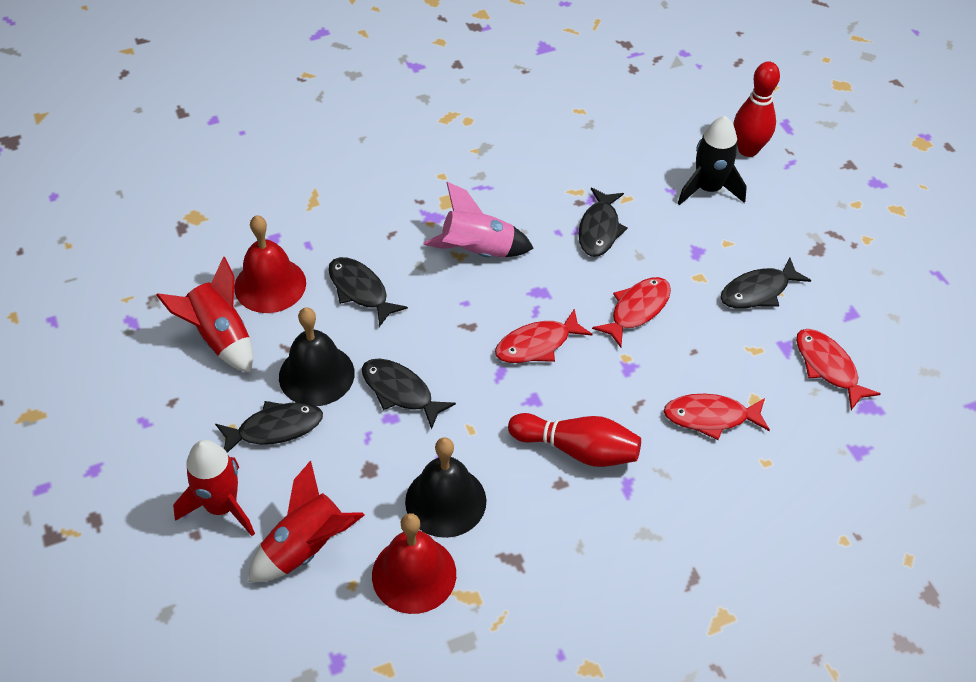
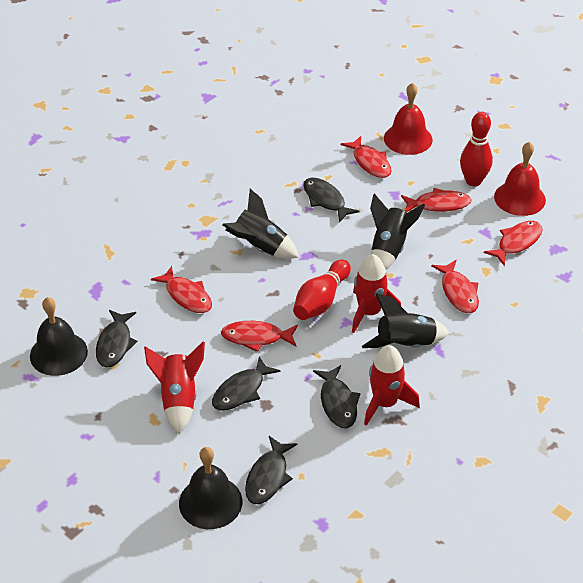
black rocket: [678,116,747,205] = 1 -> [222,189,299,259] [362,293,449,348] [370,194,425,270] = 3
pink rocket: [423,182,534,257] = 1 -> none = 0
red fish: [495,309,593,363] [592,277,671,347] [664,394,770,440] [796,329,881,410] = 4 -> [151,266,212,313] [221,321,298,352] [341,136,391,178] [401,188,472,212] [431,260,479,313] [484,221,543,266] = 6

